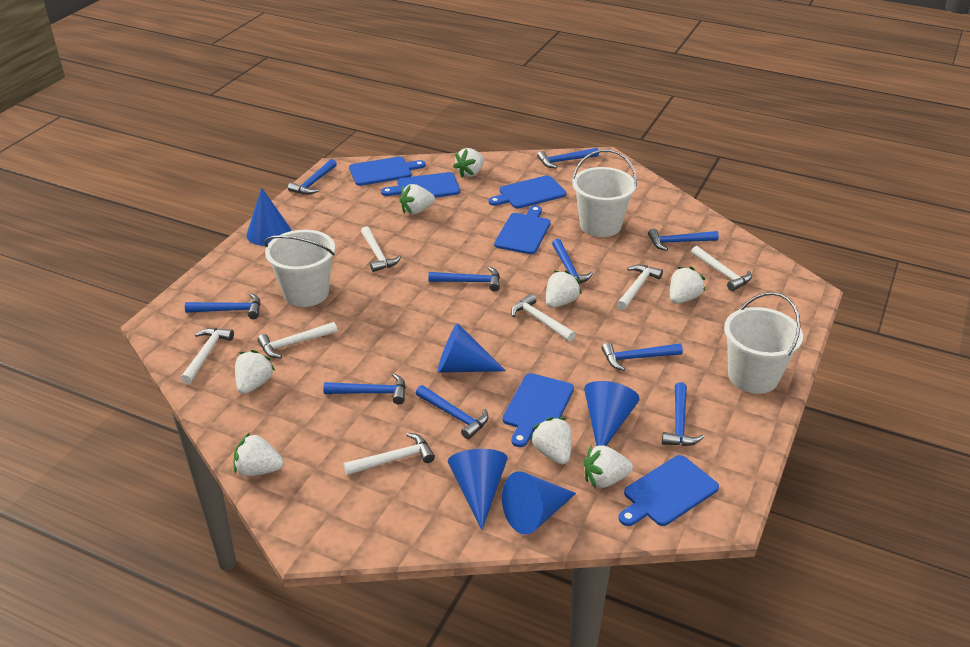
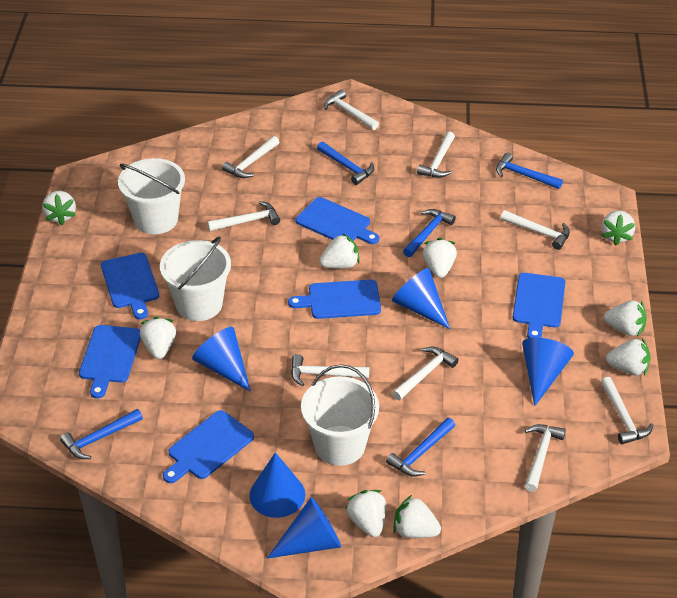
blue hammer: [185,293,261,319] [288,159,337,195] [323,373,406,405] [416,385,489,440] [428,266,500,291] [537,148,599,169] [552,239,593,284] [602,343,683,371] [648,228,719,251] [662,382,704,446] = 10 -> [60,409,143,459] [317,142,374,185] [386,418,455,477] [403,209,456,257] [496,153,563,189] = 5
white hammer: [181,328,234,384] [257,322,337,358] [343,433,435,475] [361,226,401,272] [511,294,576,342] [617,265,663,310] [691,246,752,291] = 7 -> [207,201,280,231] [222,136,279,178] [291,354,369,386] [324,89,379,130] [392,347,459,400] [417,131,455,178] [501,210,570,250] [524,424,566,492] [601,377,653,444] = 9
white strawberry: [234,433,284,476] [235,350,275,394] [400,184,435,215] [453,148,484,178] [530,417,572,464] [546,270,582,308] [584,444,633,488] [670,267,705,304] = 8 -> [42,191,76,225] [140,317,176,359] [319,233,360,268] [345,490,386,537] [393,495,441,538] [423,238,457,278] [601,210,635,245] [604,300,647,336] [606,338,650,376] = 9

